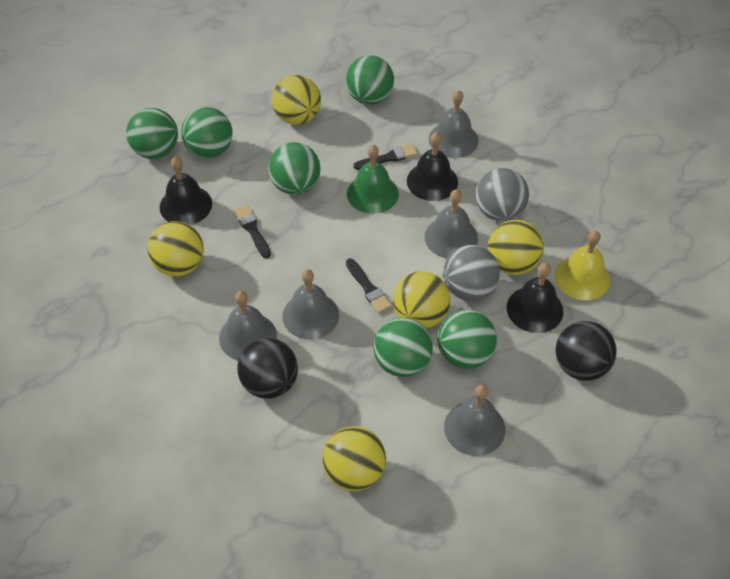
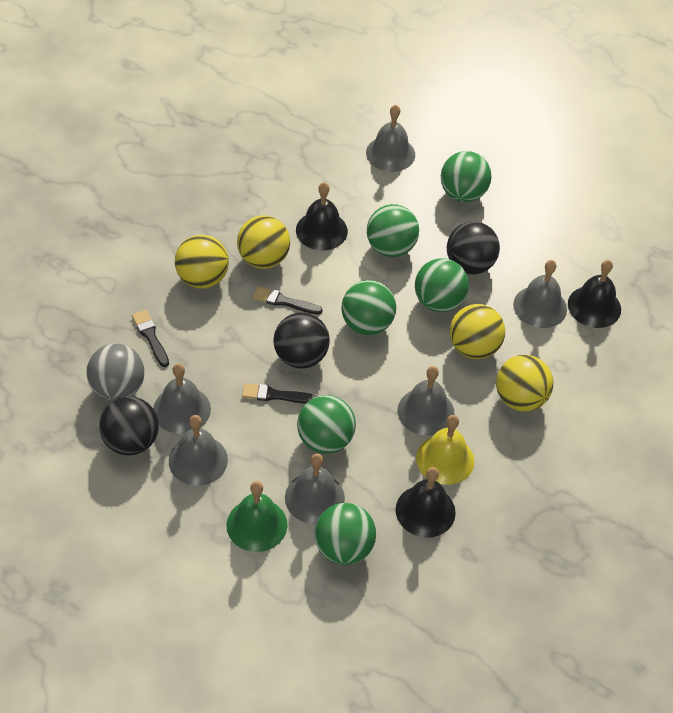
black ball: [237,338,298,399] [555,321,617,381] = 2 -> [99,396,159,456] [273,313,330,368] [447,221,500,274] = 3
grey ball: [443,245,500,301] [476,168,529,222] = 2 -> [87,344,144,401] = 1
grey bell: [219,291,277,361] [282,269,339,340] [424,189,478,258] [429,90,479,158] [444,385,505,456] = 5 -> [153,363,211,434] [169,415,228,486] [285,453,345,524] [366,105,415,172] [398,366,455,436] [513,260,567,328] = 6
yellow ball: [147,221,204,277] [272,75,321,125] [322,426,386,491] [393,271,450,328] [488,220,544,275] = 5 -> [175,235,229,289] [237,216,290,269] [450,304,505,359] [496,355,553,411] = 4

